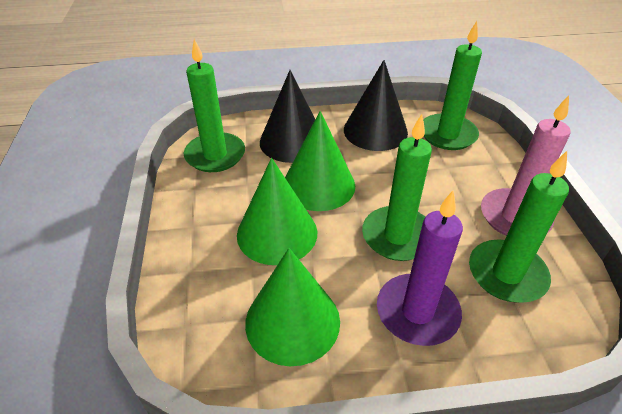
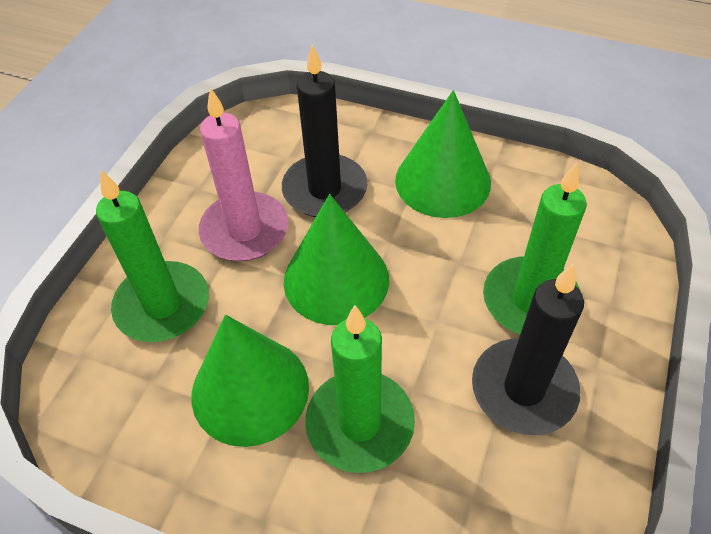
black candle: none = 0 -> [282,44,368,217] [472,264,584,435] = 2
black cone: [260,70,315,163] [344,60,408,151] = 2 -> none = 0
green candle: [184,39,245,172] [362,114,432,261] [423,21,482,150] [469,151,569,303] = 4 -> [96,170,209,342] [305,305,415,473] [483,162,587,334] = 3
purple candle: [377,190,463,346] = 1 -> none = 0

